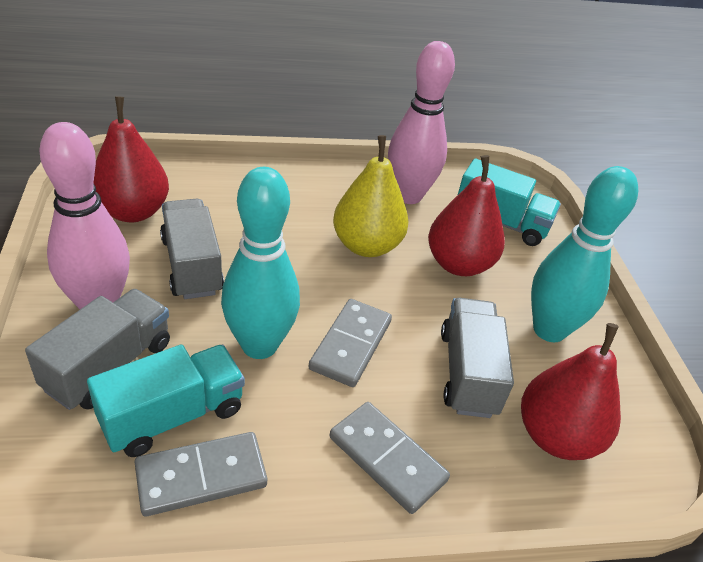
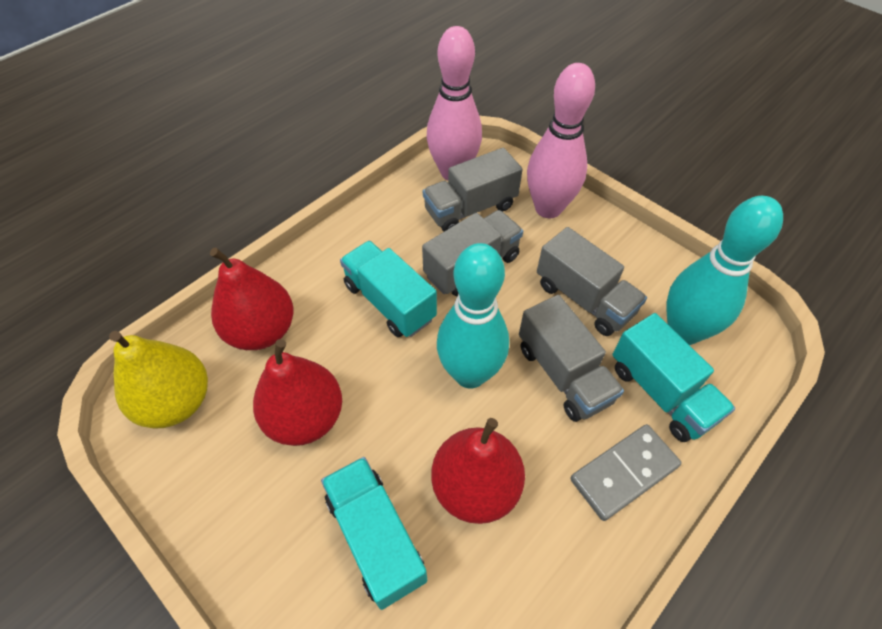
grey domino: [135,432,267,516] [308,299,392,387] [329,402,450,514] = 3 -> [570,424,681,521] = 1
grey truck: [25,289,170,410] [160,199,224,299] [441,298,514,418] = 3 -> [422,210,523,296] [423,148,523,232] [519,295,624,422] [537,227,647,336] = 4
turquoise truck: [87,344,245,457] [458,159,561,246] = 2 -> [321,457,427,610] [340,241,437,337] [612,313,735,442] = 3

